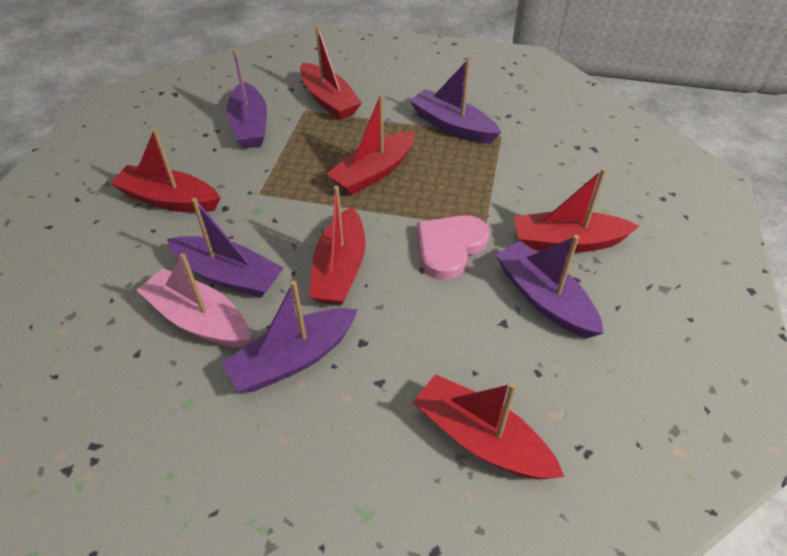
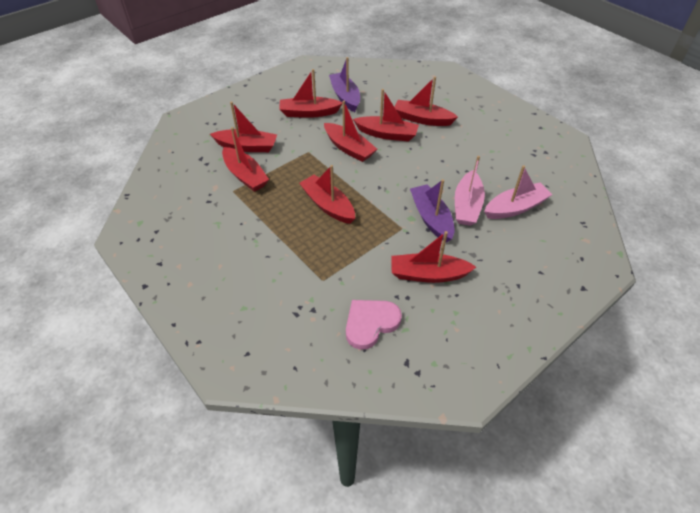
pink boat: [137,253,250,347] = 1 -> [455,156,485,226] [484,165,553,219] = 2
purple boat: [167,198,283,297] [221,281,358,392] [226,48,267,148] [409,58,501,144] [495,235,604,338] = 5 -> [329,57,360,112] [410,179,454,243] = 2
red boat: [110,129,220,213] [300,26,362,120] [309,186,366,305] [327,94,415,195] [413,374,564,479] [514,168,639,253] = 6 -> [210,102,277,152] [222,127,269,192] [279,69,342,118] [299,165,355,224] [324,101,377,162] [353,89,419,142] [391,231,476,283] [394,77,458,126] = 8

